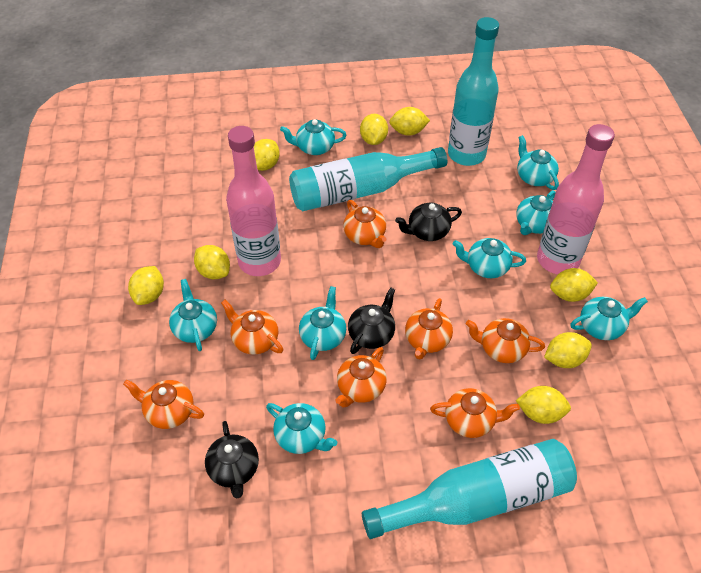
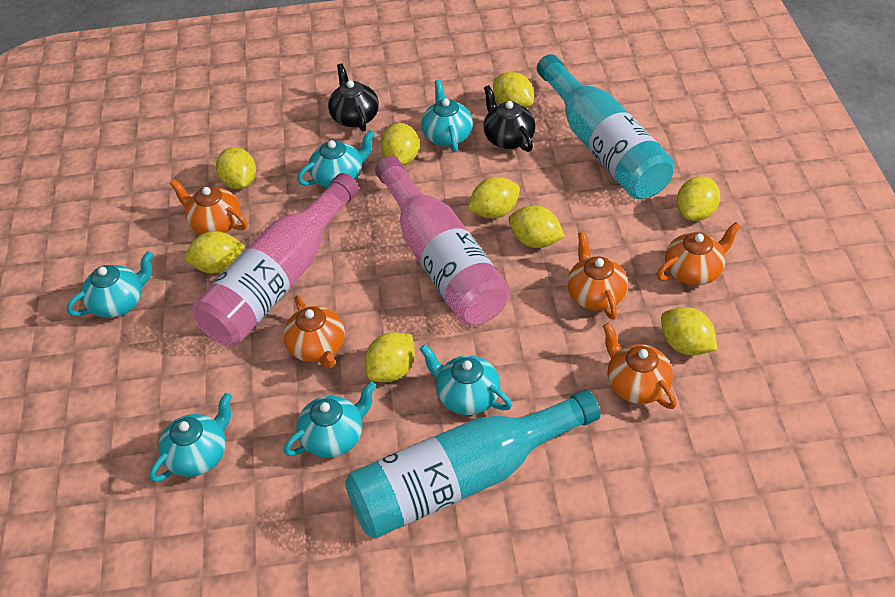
black teapot: [205,421,259,498] [348,288,395,354] [395,202,462,241] = 3 -> [328,64,379,132] [483,85,536,152] = 2
orange teapot: [123,380,204,429] [221,300,283,355] [335,347,387,408] [343,200,386,248] [405,298,453,360] [430,388,520,438] [466,318,545,363] = 7 -> [170,179,248,235] [283,296,345,368] [567,232,628,320] [603,323,677,409] [657,222,741,286] = 5
turquoise bottle: [289,147,447,211] [362,439,577,539] [448,17,499,166] = 3 -> [345,390,601,538] [537,54,675,199] = 2
turquoise teapot: [169,279,217,351] [266,403,337,454] [280,119,346,155] [299,286,346,360] [453,238,526,278] [516,190,556,235] [517,135,559,190] [570,297,648,340] = 8 -> [67,251,153,318] [149,393,232,482] [283,381,376,458] [297,130,375,188] [419,344,512,415] [421,80,473,152] = 6
yellow lemon: [128,266,164,305] [194,245,230,279] [254,139,280,171] [360,114,388,145] [389,107,430,136] [516,386,571,424] [544,332,592,368] [550,268,598,302] = 8 -> [184,231,245,273] [216,147,256,189] [365,332,415,382] [381,123,420,165] [468,177,520,218] [493,72,534,108] [509,205,565,248] [661,307,717,356] [677,176,720,221] = 9

